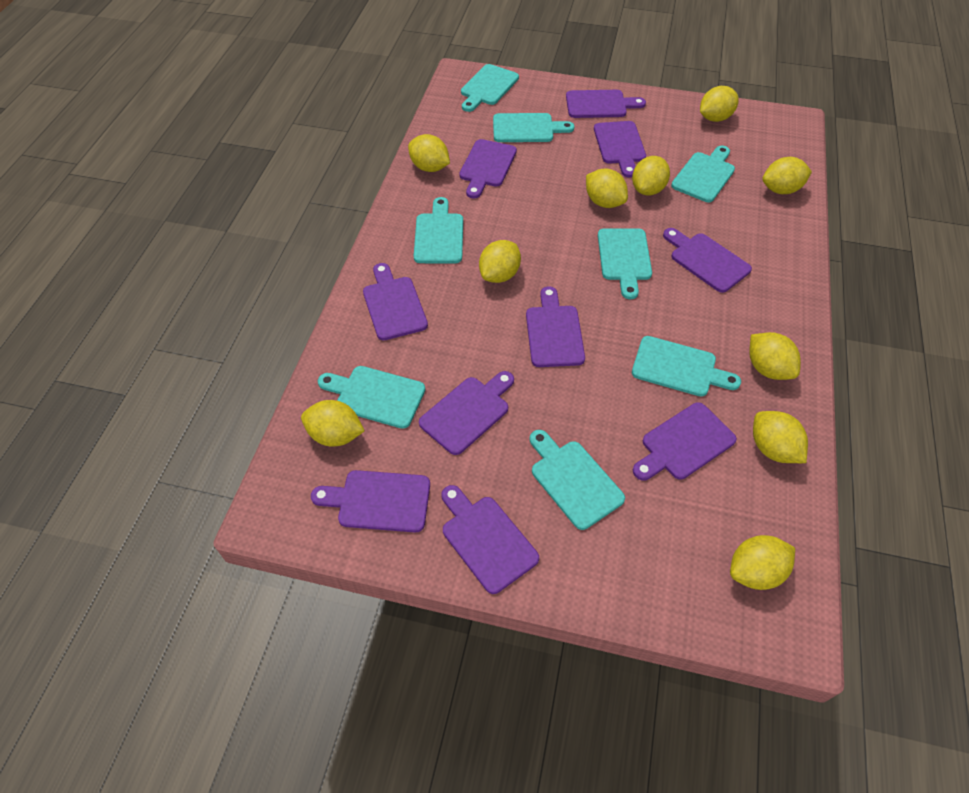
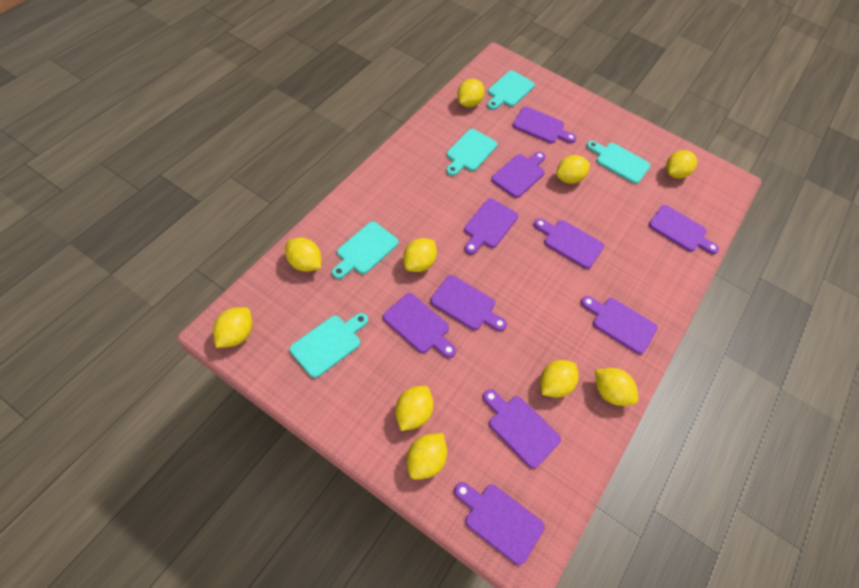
turquoise cutting board: [318,366,426,429] [414,197,463,263] [461,64,519,112] [493,113,574,142] [530,430,625,530] [598,228,652,299] [632,336,741,397] [671,146,735,202] = 8 -> [290,313,368,378] [332,221,399,279] [446,129,497,176] [487,70,535,110] [587,141,651,184] = 5

